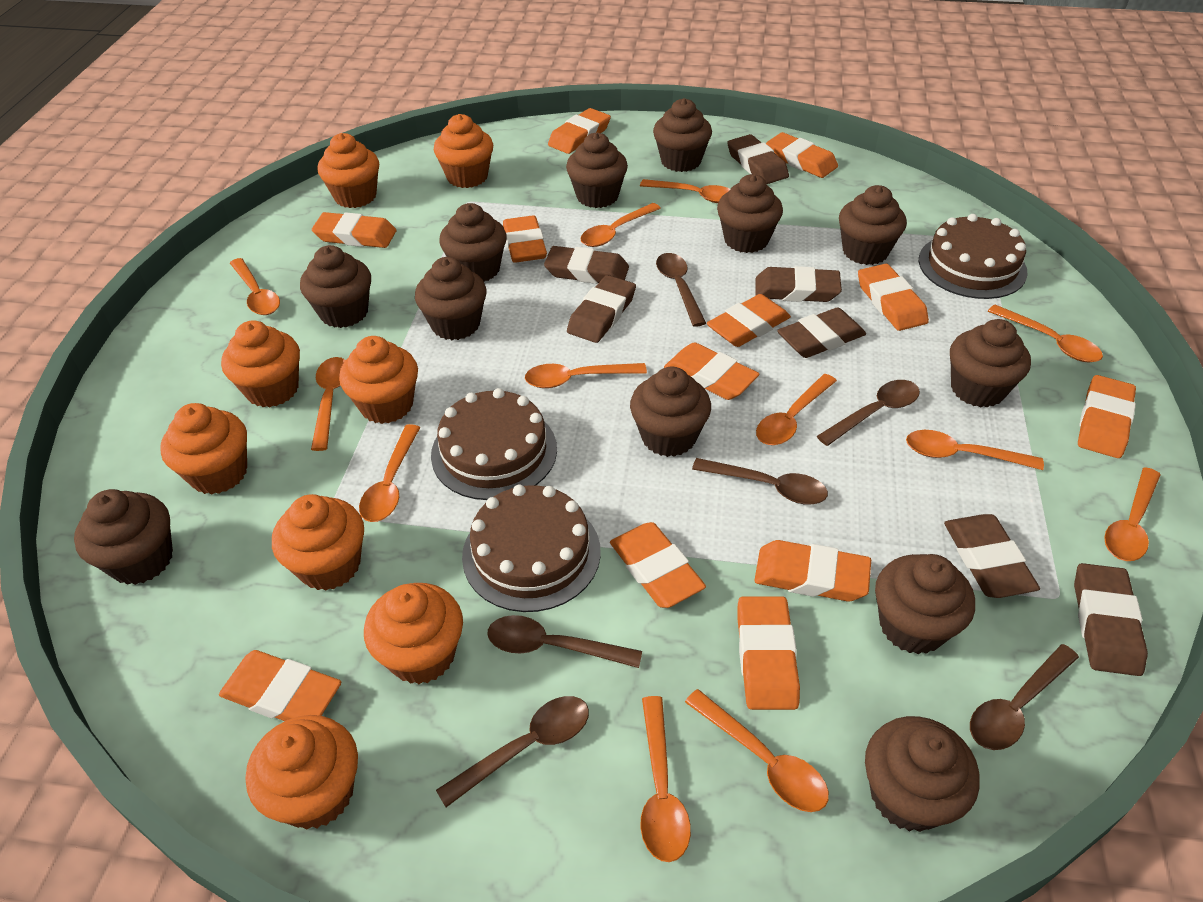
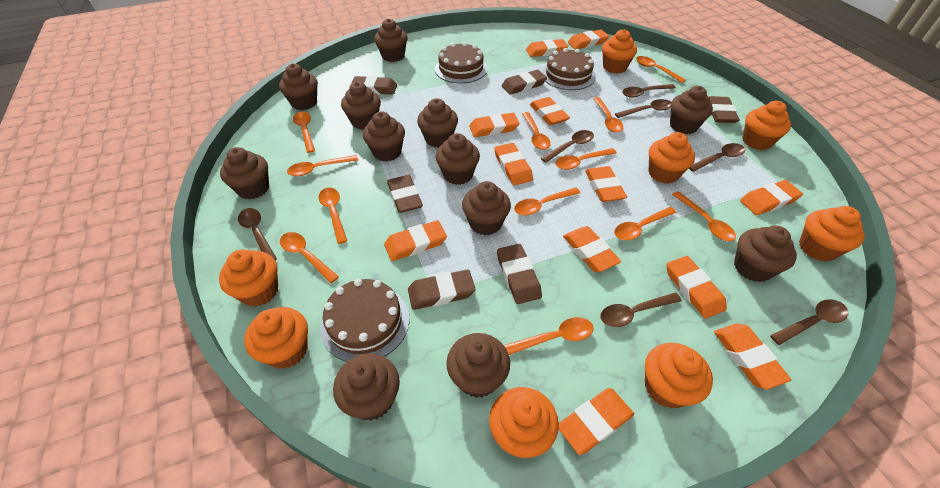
brown eraser: [544,246,629,284] [567,275,636,343] [727,134,789,184] [756,266,842,302] [777,307,866,358] [944,514,1040,598] [1074,563,1148,676] = 7 -> [351,76,397,95] [387,175,423,213] [408,269,476,310] [497,244,542,304] [502,70,547,95] [709,96,740,123] = 6
brown spoon: [436,696,589,807] [487,615,642,668] [656,253,706,327] [692,458,828,504] [817,380,920,446] [970,644,1079,750] = 6 -> [238,208,277,260] [541,130,594,163] [600,293,682,327] [615,99,671,118] [622,84,676,98] [689,143,745,172] [770,299,848,345] = 7

